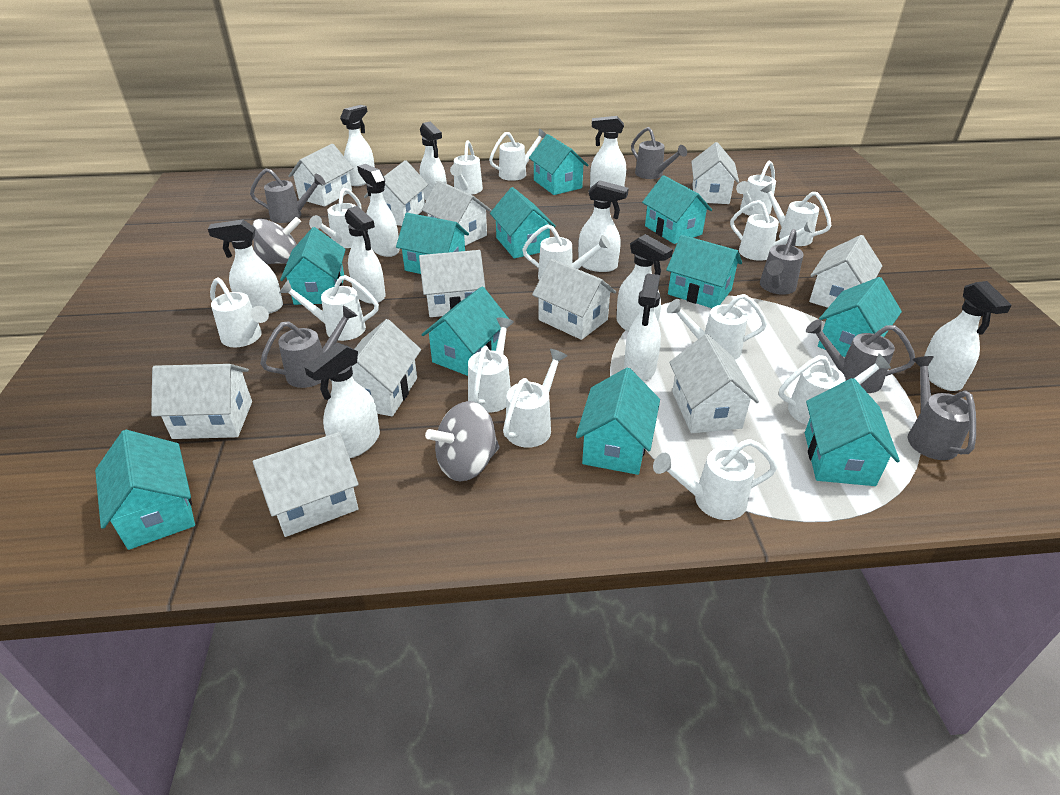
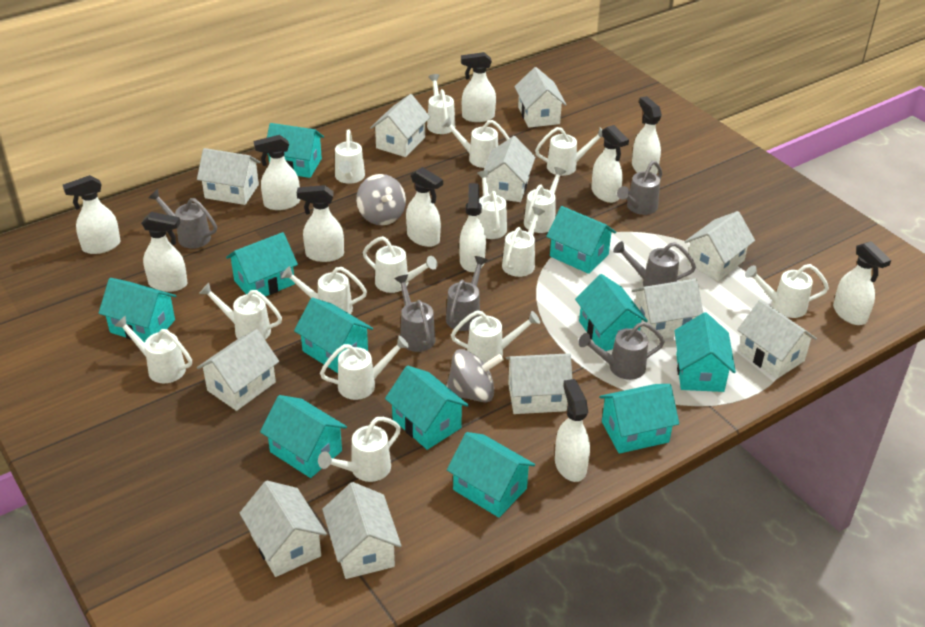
white watering can: [210,278,269,348] [279,275,379,341] [309,188,361,248] [450,140,483,195] [468,317,514,413] [489,129,546,181] [503,349,567,448] [522,224,610,280] [653,439,777,520] [667,294,767,360] [730,200,815,261] [736,160,776,216] [761,183,832,246] [779,353,891,425] = 14 -> [114,316,192,383] [199,283,282,340] [281,266,367,314] [318,417,401,482] [320,336,409,400] [335,129,365,184] [362,236,437,293] [427,74,455,134] [442,117,509,168] [451,310,540,363] [477,171,507,239] [502,207,545,277] [524,167,566,233] [535,127,603,176] [745,264,829,318] = 15

